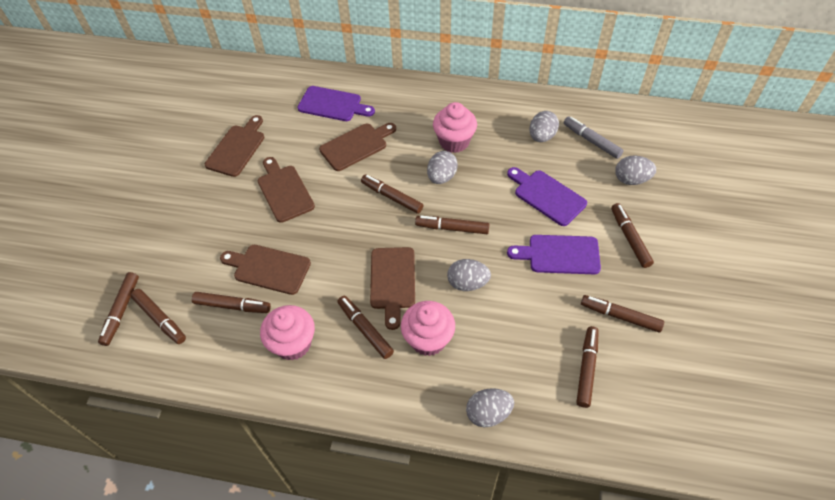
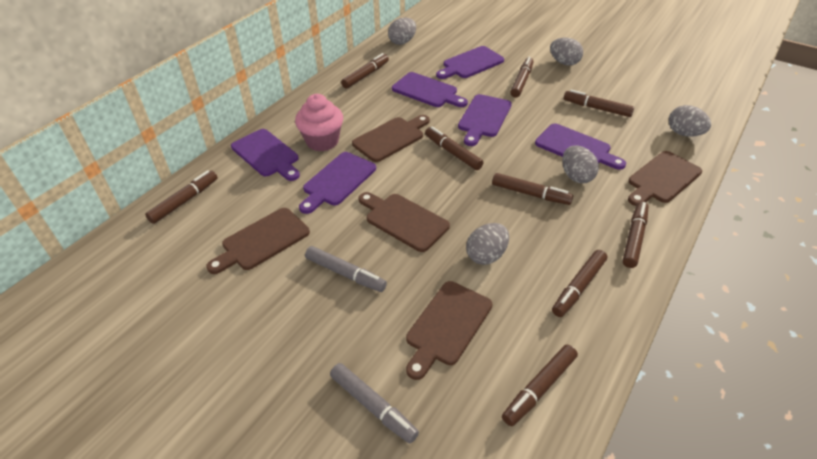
grey marker: [564,117,624,159] = 1 -> [305,246,387,292] [330,363,419,444] = 2
pink cupcake: [260,305,315,361] [401,301,455,356] [433,102,477,153] = 3 -> [295,94,343,151] = 1
purple cutting board: [297,86,375,121] [507,167,587,226] [507,235,601,274] = 3 -> [231,129,300,181] [299,152,376,214] [392,72,468,107] [436,46,504,79] [458,94,512,146] [535,123,626,170] = 6

